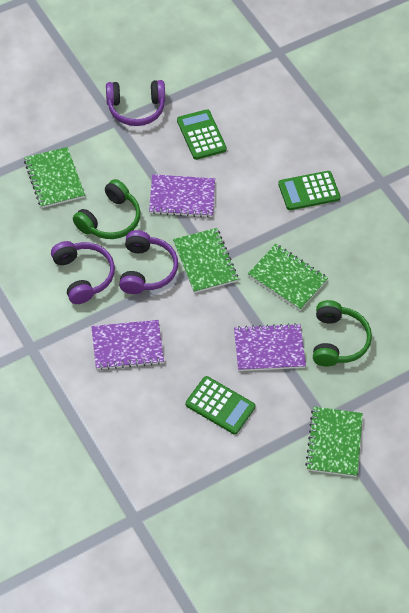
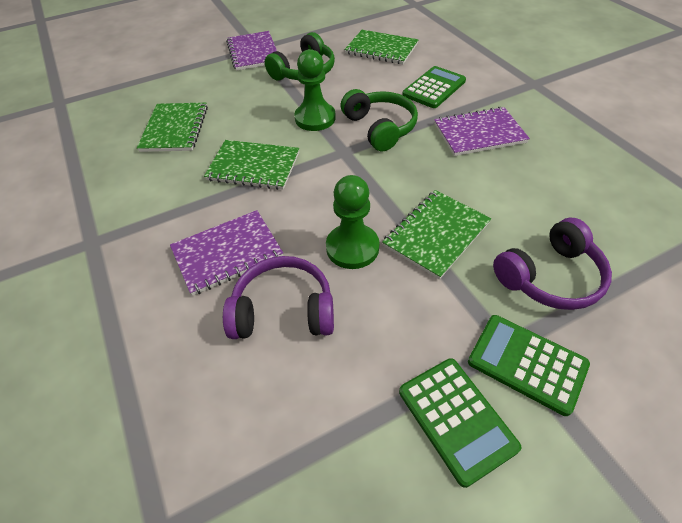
green pawn: none = 0 -> [294,49,336,131] [326,175,379,269] = 2
purple headphones: [51,241,115,304] [106,80,165,126] [119,230,178,294] = 3 -> [223,256,334,339] [493,218,612,310] = 2

